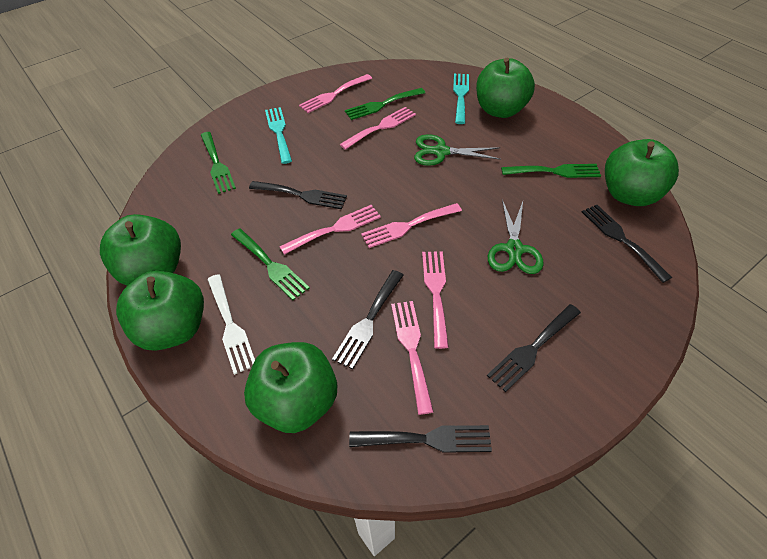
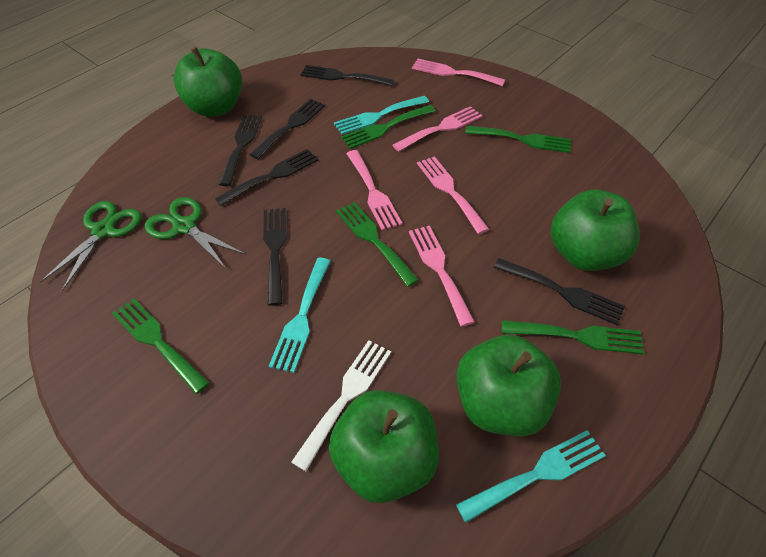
black fork: [249,181,347,209] [332,270,404,369] [349,425,492,453] [487,304,581,392] [582,205,672,283] = 5 -> [215,149,319,206] [218,115,262,186] [249,99,325,159] [263,208,287,306] [300,65,394,86] [494,258,625,326] = 6
green apple: [100,214,181,286] [116,270,204,351] [244,342,337,433] [476,58,535,118] [605,139,679,206] = 5 -> [174,47,242,117] [329,390,439,503] [457,335,561,436] [551,189,639,271] = 4
green fork: [201,132,236,194] [231,228,310,300] [345,88,425,120] [501,164,601,178] = 4 -> [112,298,209,394] [336,202,419,287] [341,105,435,149] [465,126,571,153] [502,320,644,354] = 5
pink fork: [279,205,381,255] [299,74,372,113] [340,107,416,150] [361,203,462,248] [391,301,434,415] [422,251,449,349] = 6 -> [346,150,403,230] [392,106,483,152] [409,226,475,327] [412,59,505,86] [417,156,489,234] = 5
turquoise fork: [265,107,292,164] [453,74,469,124] = 2 -> [269,258,331,373] [334,96,429,135] [456,430,606,523] = 3

